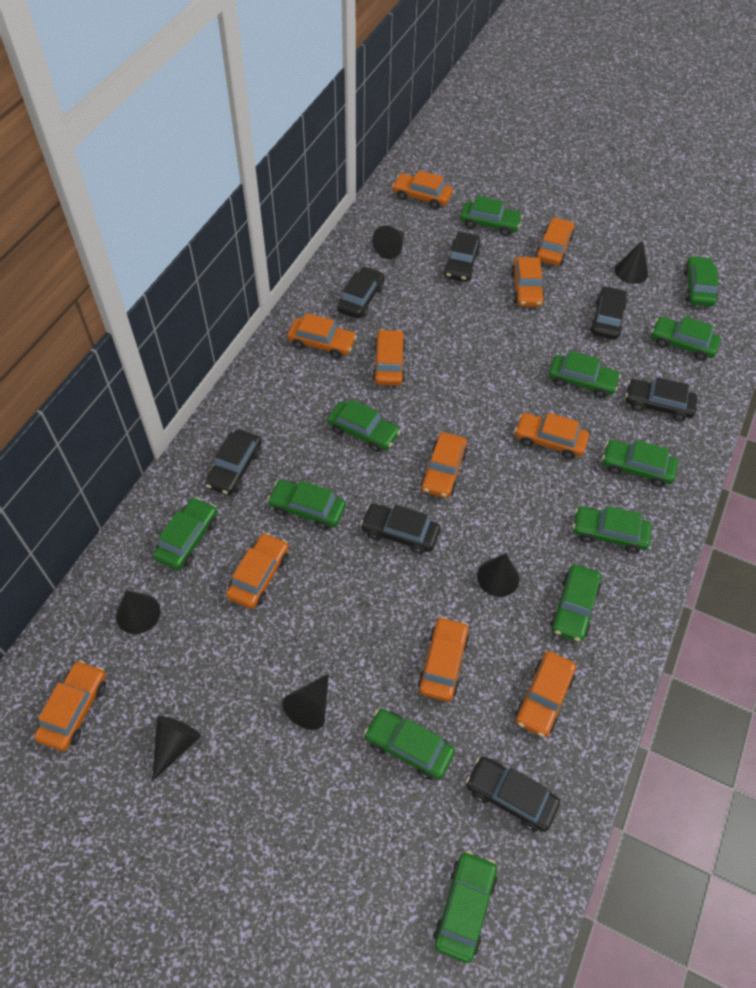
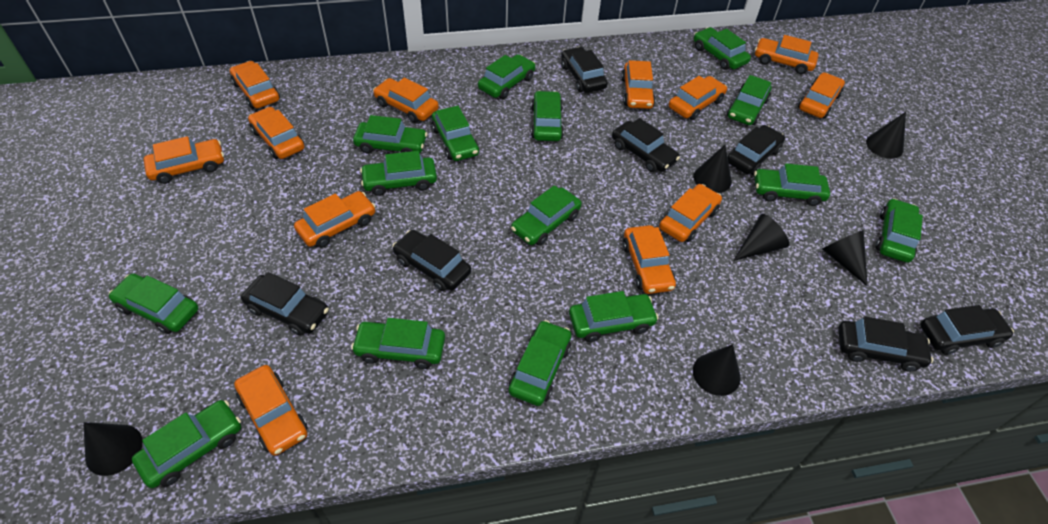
green car: [153,497,217,570] [267,480,346,530] [327,399,401,452] [364,709,455,780] [433,851,497,963] [460,196,523,236] [549,351,621,398] [550,564,601,642] [573,506,652,553] [602,440,678,487] [651,316,721,361] [683,256,719,307] = 12 -> [109,273,199,334] [132,400,241,488] [351,318,445,369] [353,115,427,153] [360,151,437,196] [432,106,479,161] [478,54,535,99] [509,320,571,406] [511,185,582,246] [531,91,564,141] [569,291,659,342] [694,27,751,70] [727,75,772,125] [754,163,830,206] [875,198,923,263] = 15
orange car: [34,660,106,751] [226,533,289,609] [287,313,357,359] [372,329,406,386] [392,170,453,209] [418,617,470,702] [421,432,468,498] [511,257,545,307] [515,413,589,459] [515,651,576,737] [535,217,574,266] = 11 -> [144,136,224,184] [230,61,280,109] [234,365,308,456] [248,107,304,159] [294,191,376,248] [373,77,439,123] [621,60,655,109] [623,225,676,294] [659,184,722,242] [669,76,727,120] [755,35,819,74] [798,72,845,118] = 12

